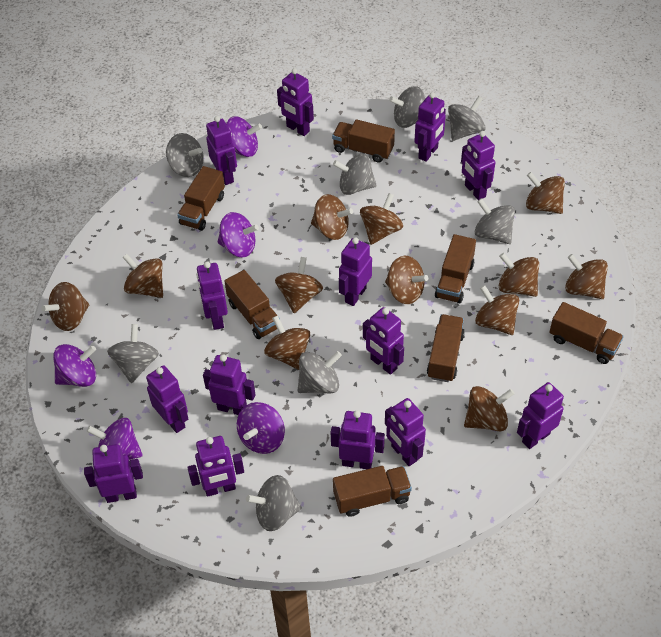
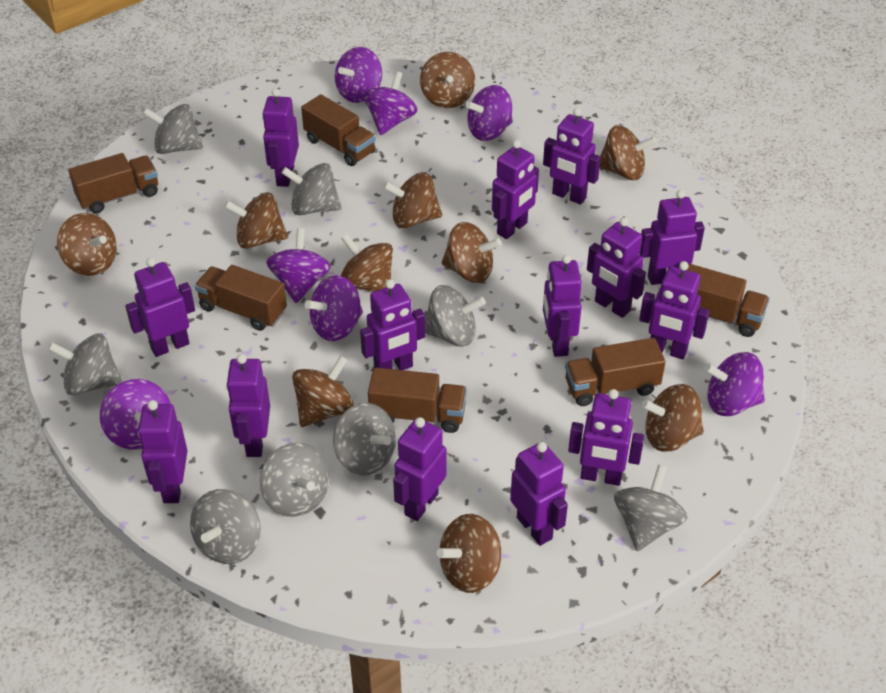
brown spinning top: [42,282,89,331] [122,254,163,298] [264,316,310,370] [275,257,323,313] [311,194,353,240] [360,193,403,245] [385,256,428,304] [464,386,515,431] [475,285,519,335] [499,253,539,297] [526,172,565,214] [565,254,608,299] = 12 -> [57,213,117,276] [224,193,288,249] [292,355,354,427] [341,234,393,292] [383,173,442,228] [420,52,475,108] [437,514,501,593] [442,222,501,283] [600,125,657,180] [641,384,704,451] = 10
brown truck: [177,166,225,231] [224,270,280,339] [332,119,395,163] [333,466,412,517] [427,314,465,382] [435,234,476,304] [549,302,624,364] = 7 -> [68,153,158,213] [195,265,287,331] [301,94,376,166] [368,367,467,433] [565,338,666,406] [687,263,770,337] = 6
purple spinning top: [53,344,96,387] [87,418,143,460] [218,212,259,258] [226,116,262,157] [237,402,285,454] = 5 -> [100,379,171,450] [266,228,331,303] [305,275,363,341] [335,47,382,103] [363,71,417,135] [465,85,513,141] [704,352,765,416] = 7

